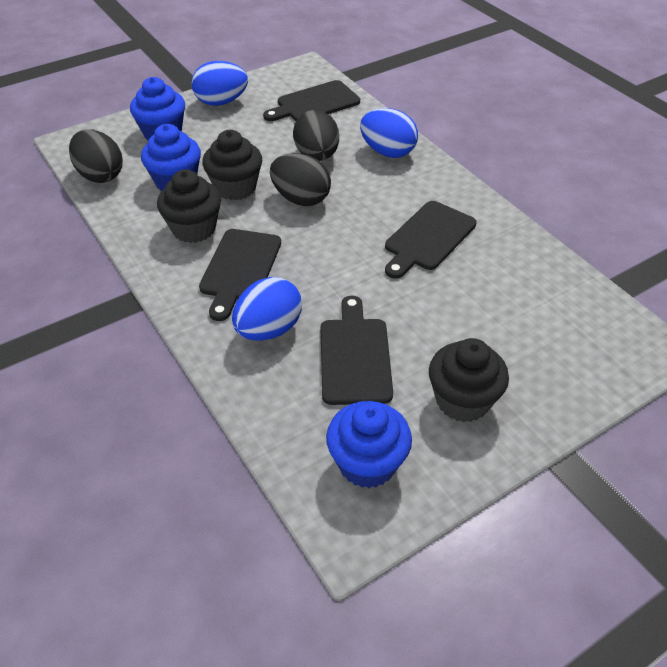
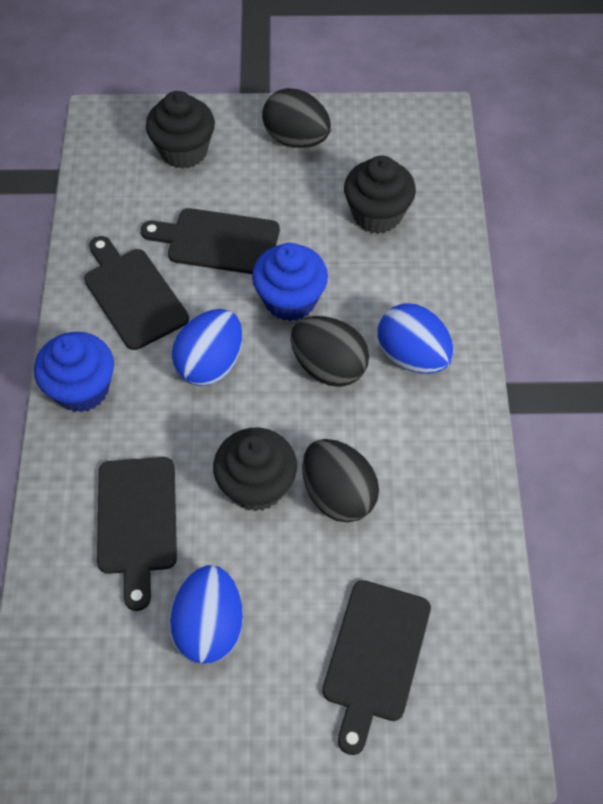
blue cupcake: [130,77,185,140] [141,124,201,191] [326,401,412,488] = 3 -> [34,332,114,412] [252,243,328,321] = 2

